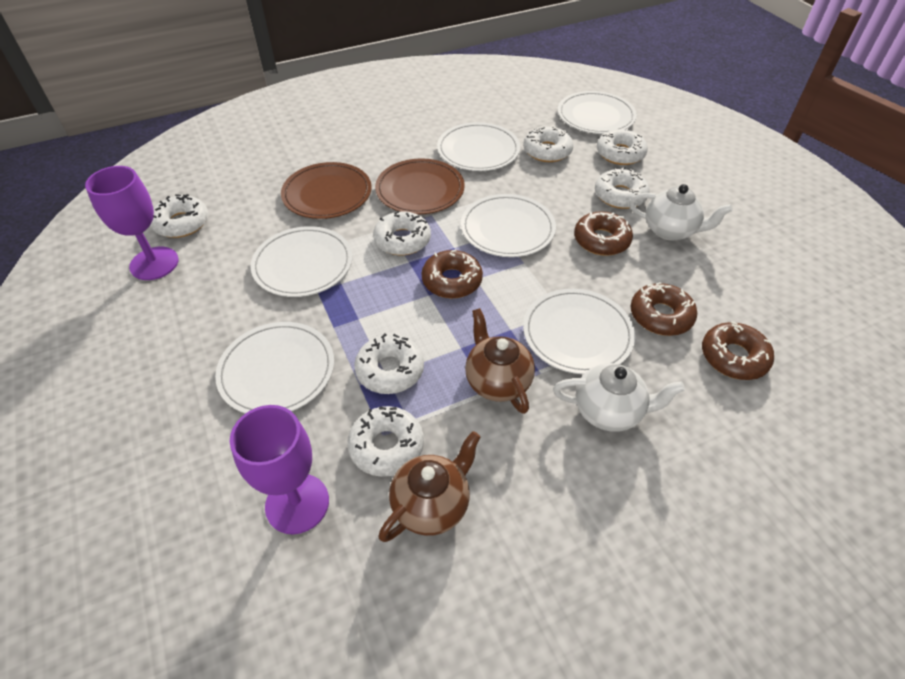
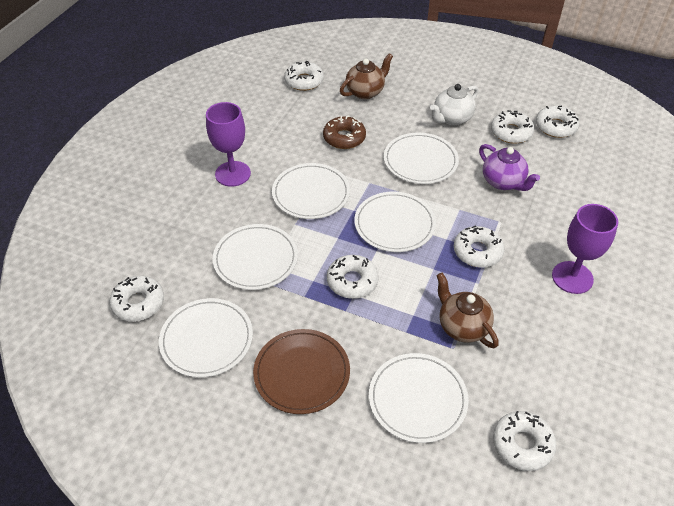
brown donut: [421,249,483,298] [574,211,633,256] [631,282,697,336] [702,321,774,380] = 4 -> [323,115,366,149] = 1
brown plate: [281,162,372,219] [375,158,465,215] = 2 -> [253,329,350,414] = 1
purple teapot: none = 0 -> [479,144,540,191] = 1
white teapot: [553,363,685,432] [629,184,733,241] = 2 -> [430,84,478,125] = 1

